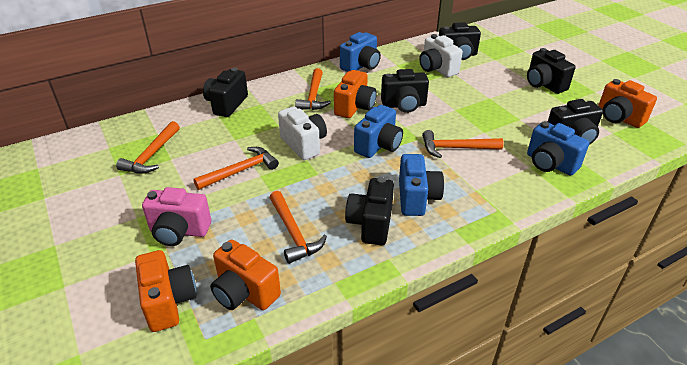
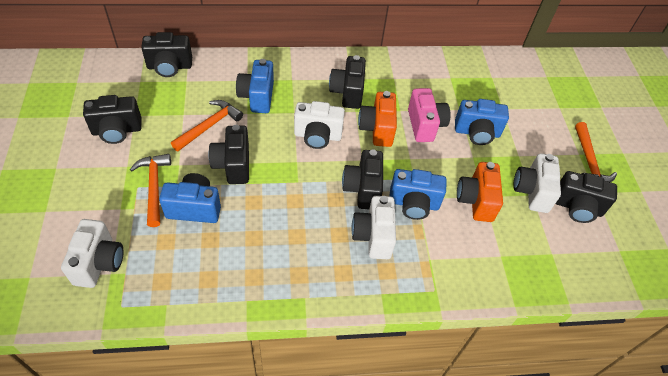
orange camera: [135,250,197,332] [210,239,281,310] [334,70,377,118] [598,79,657,128] = 4 -> [358,91,397,147] [457,162,503,222] = 2
orange hammer: [116,121,180,174] [193,147,279,190] [269,191,327,264] [295,68,331,110] [422,130,504,158] = 5 -> [130,154,171,227] [171,100,243,151] [575,122,617,182] = 3
white camera: [278,106,327,160] [419,34,463,77] = 2 -> [61,219,123,288] [294,101,345,149] [352,196,396,259] [513,153,561,213] = 4

